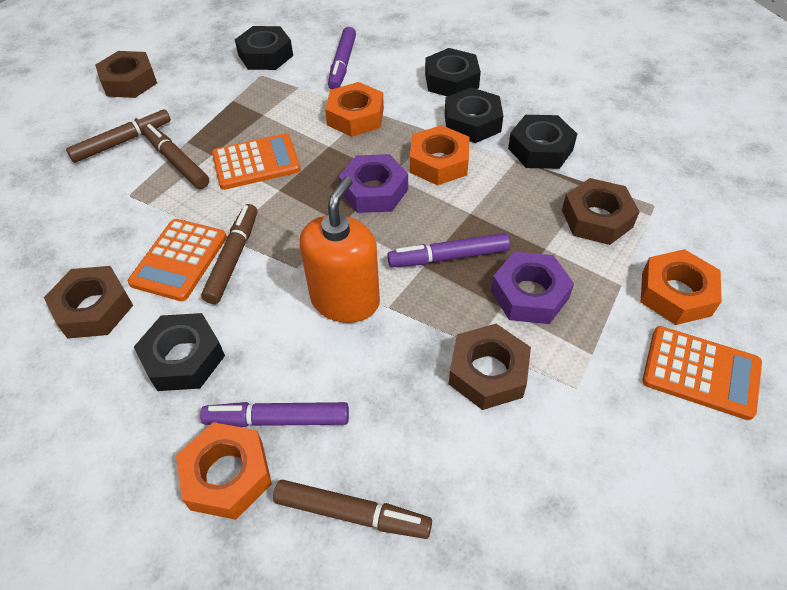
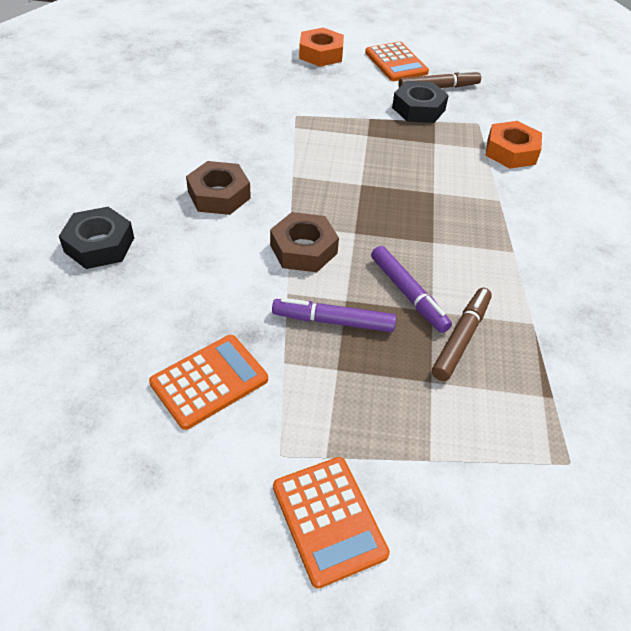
black nut: [134,313,225,391] [235,26,293,70] [425,48,481,97] [445,87,503,143] [508,115,577,169] = 5 -> [59,207,134,269] [392,81,449,123] = 2
brown marker: [66,108,171,163] [143,124,209,189] [201,204,257,304] [273,480,432,539] = 4 -> [398,70,481,88] [432,288,492,381] = 2
brown nut: [44,266,133,339] [95,51,157,98] [449,324,531,410] [562,178,640,245] = 4 -> [186,161,251,215] [270,212,339,272] = 2
orange nut: [176,422,272,520] [325,82,384,137] [410,125,470,186] [641,249,722,325] = 4 -> [299,28,344,67] [485,121,542,169] = 2
orange soap dispenser: [300,176,380,323] = 1 -> none = 0
purple marker: [200,402,349,427] [328,27,356,90] [387,233,510,267] = 3 -> [272,298,396,332] [371,246,452,333] = 2
purple nut: [339,154,408,213] [491,252,574,324] = 2 -> none = 0

